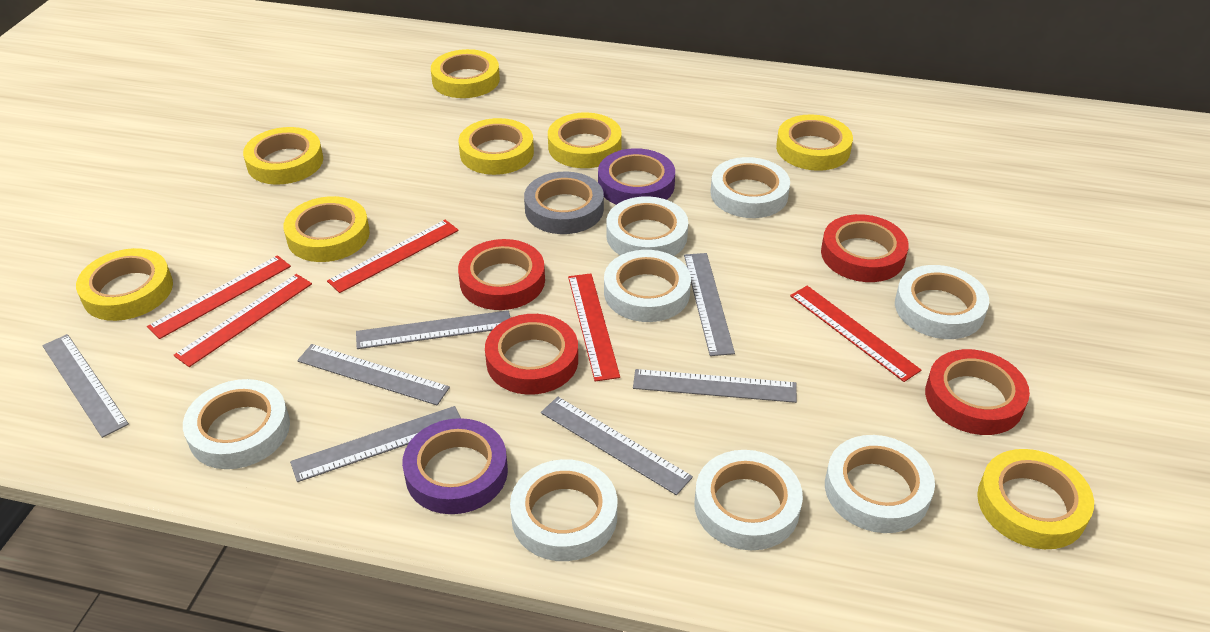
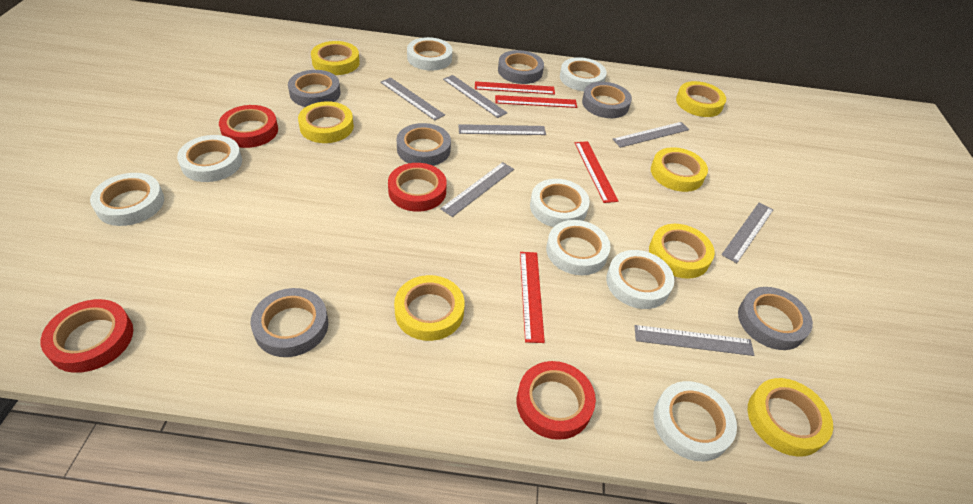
grey tape: [524,172,604,234] = 1 -> [250,288,328,357] [288,70,340,107] [396,123,451,166] [498,50,544,84] [582,82,632,118] [738,287,813,350] = 6
purple tape: [402,418,508,514] [598,148,675,205] = 2 -> none = 0
red ruler: [147,255,291,339] [173,274,312,367] [327,220,459,293] [568,273,620,381] [790,286,921,382] = 5 -> [475,81,555,95] [495,95,577,108] [520,252,545,343] [575,141,618,203] = 4
yellow tape: [76,248,173,321] [243,127,323,185] [283,196,370,262] [431,49,500,98] [459,118,534,175] [548,113,622,168] [776,114,853,171] [977,449,1094,549] = 8 -> [298,101,354,143] [311,41,360,75] [394,275,465,341] [649,224,715,279] [651,147,708,192] [676,81,726,117] [748,378,833,457] = 7

